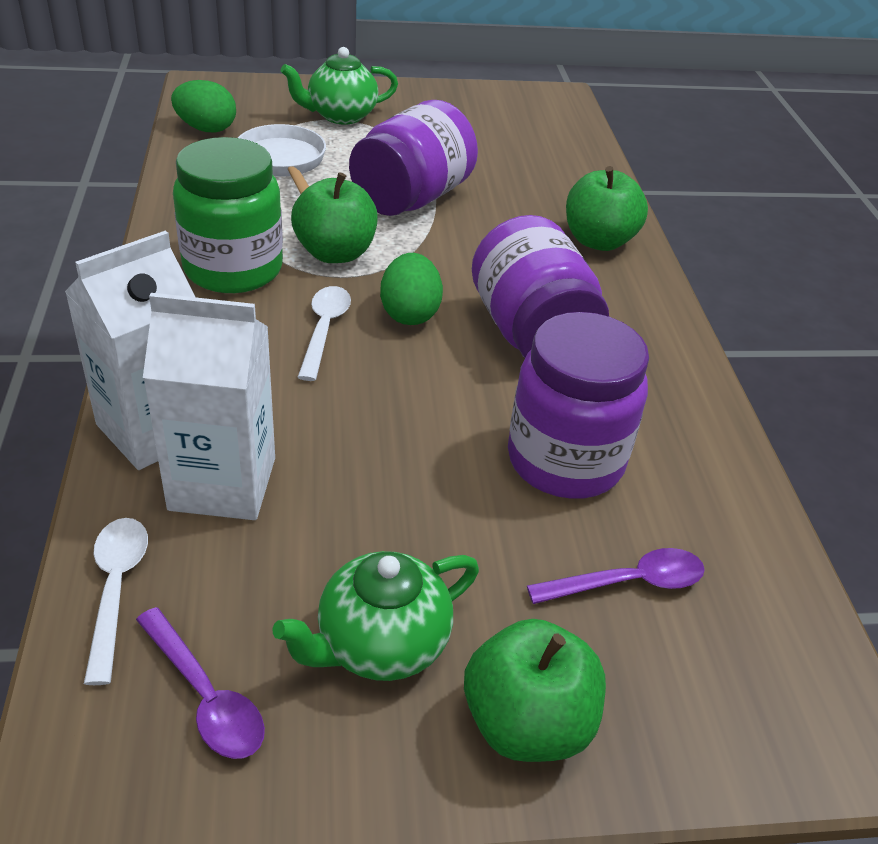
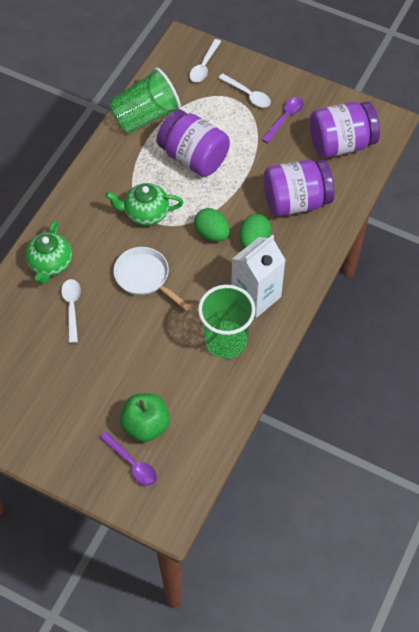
green apple: [291,172,378,263] [464,619,606,762] [566,166,648,251] = 3 -> [120,394,170,442] = 1
green cup: none = 0 -> [109,67,181,133] [198,285,256,359] = 2
green jar: [173,137,283,293] = 1 -> none = 0
white carton: [65,230,195,470] [143,293,275,520] = 2 -> [231,235,285,318] = 1
white spoon: [84,518,148,685] [298,286,351,381] = 2 -> [61,279,81,343] [189,39,221,82] [218,74,271,107] = 3

